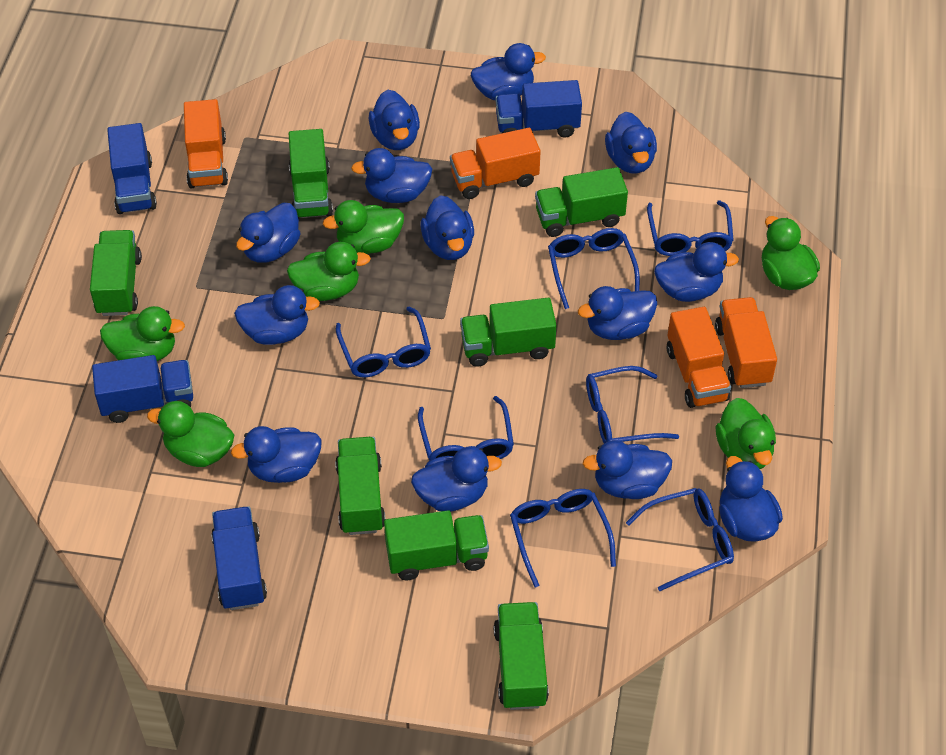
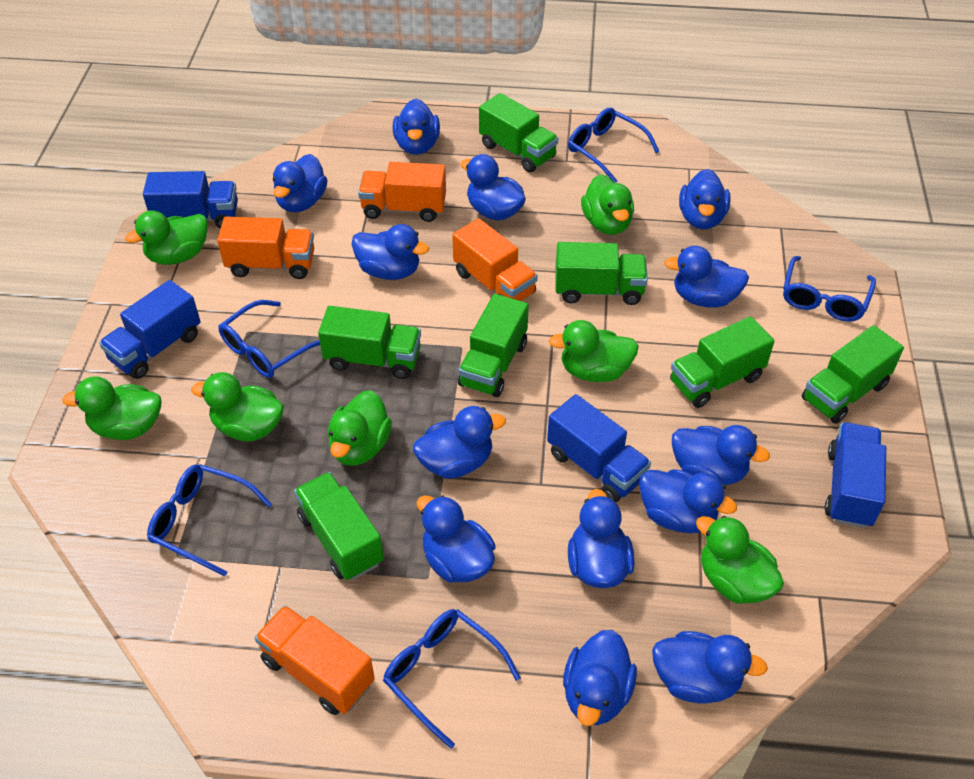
blue glasses: [336,307,431,377] [418,396,514,461] [510,489,616,588] [548,228,640,309] [586,366,679,444] [626,488,734,591] [647,201,734,256] = 7 -> [147,464,272,576] [218,300,320,378] [383,609,521,749] [568,108,659,183] [783,256,876,322] = 5
green duck: [100,306,185,361] [147,401,234,467] [287,242,371,301] [323,200,404,254] [715,398,776,469] [762,216,820,290] = 6 -> [62,376,161,440] [125,210,208,265] [191,372,284,441] [328,390,392,466] [549,320,639,382] [581,174,634,235] [696,516,784,604] = 7

